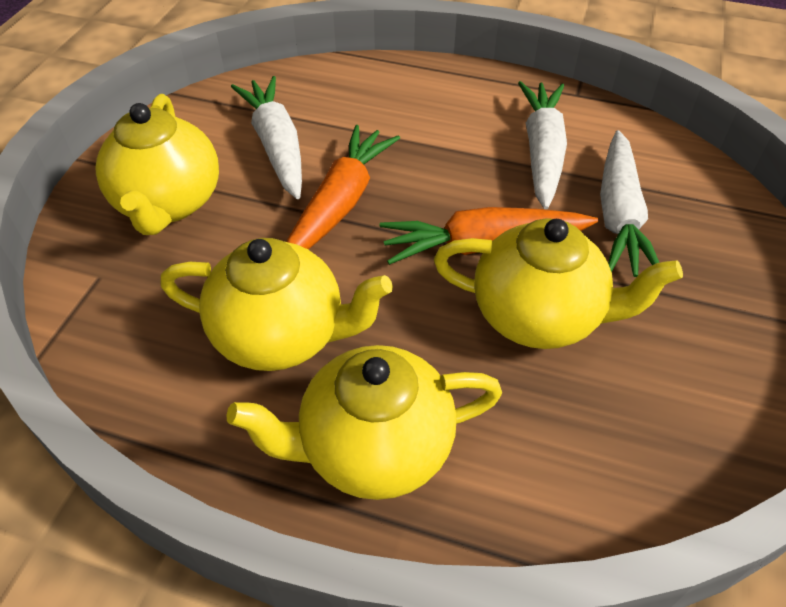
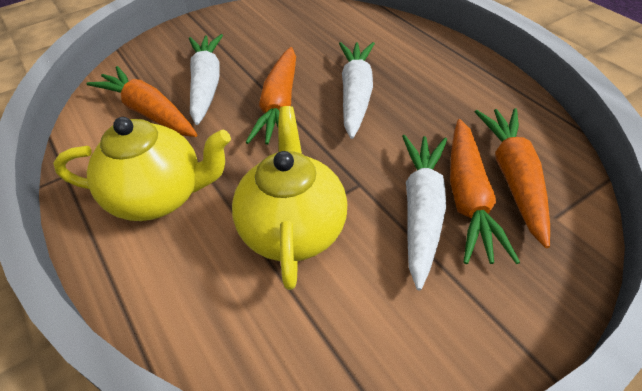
orange carrot: [287,125,400,250] [380,207,598,265] = 2 -> [86,66,197,137] [245,47,296,145] [450,119,520,264] [475,108,550,248] = 4
yellow teapot: [96,94,219,235] [160,238,393,371] [226,345,502,500] [434,218,683,349] = 4 -> [53,117,231,221] [232,106,347,290] = 2

